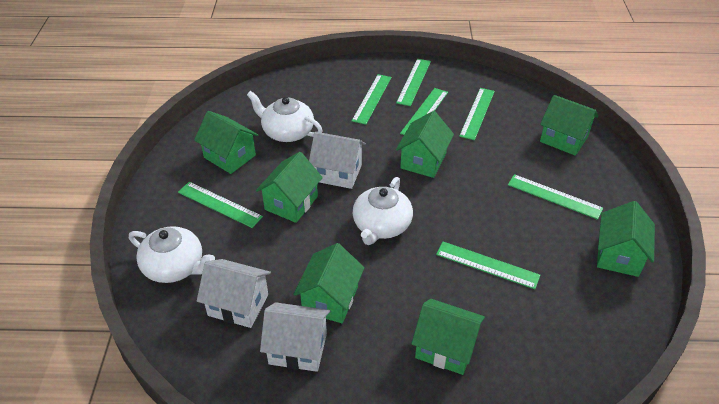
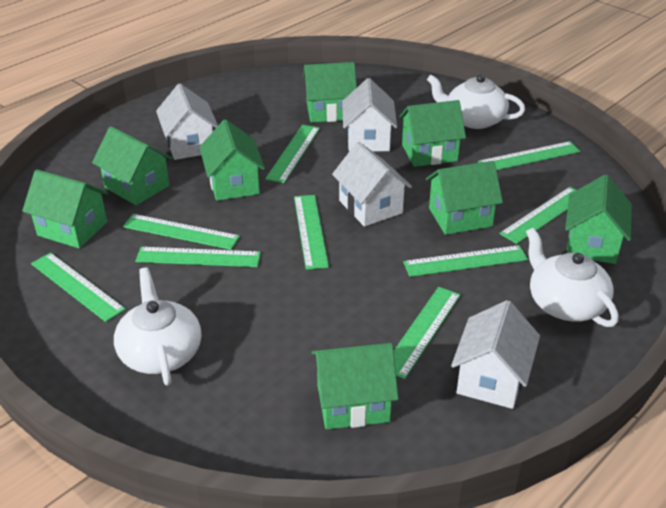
green house: [194,111,258,174] [256,152,323,223] [293,243,365,323] [396,111,454,178] [411,299,485,375] [540,95,598,156] [597,201,655,277] = 7 -> [22,170,108,248] [92,126,173,205] [199,119,265,201] [303,62,357,122] [312,343,399,429] [399,100,466,167] [426,161,503,235] [565,175,632,264] = 8
green ruler: [178,182,263,228] [352,74,392,125] [396,59,431,106] [400,88,448,135] [436,241,540,289] [459,88,495,140] [508,174,603,220] = 7 -> [31,253,126,322] [123,214,240,250] [135,247,261,267] [265,125,320,183] [294,195,329,270] [394,287,460,379] [403,245,528,277] [478,141,580,170] [499,187,576,244] = 9
white house: [197,259,271,328] [260,302,330,372] [309,132,366,189] = 3 -> [156,84,218,160] [332,142,412,227] [342,78,397,151] [451,300,540,409] = 4

